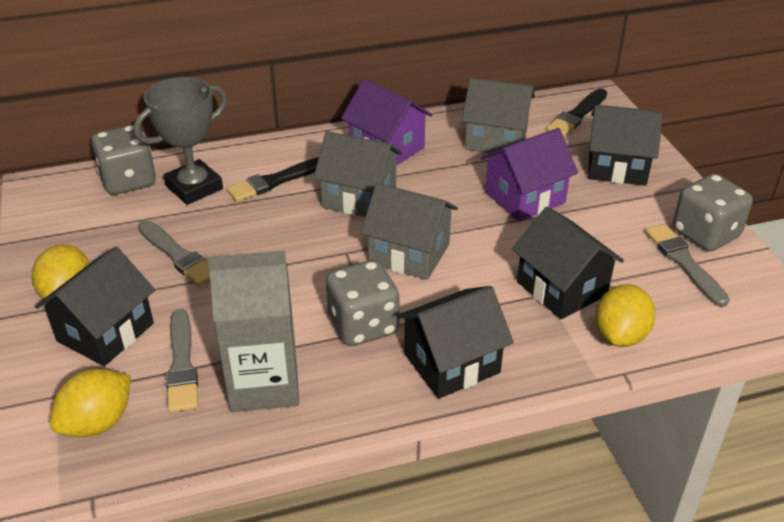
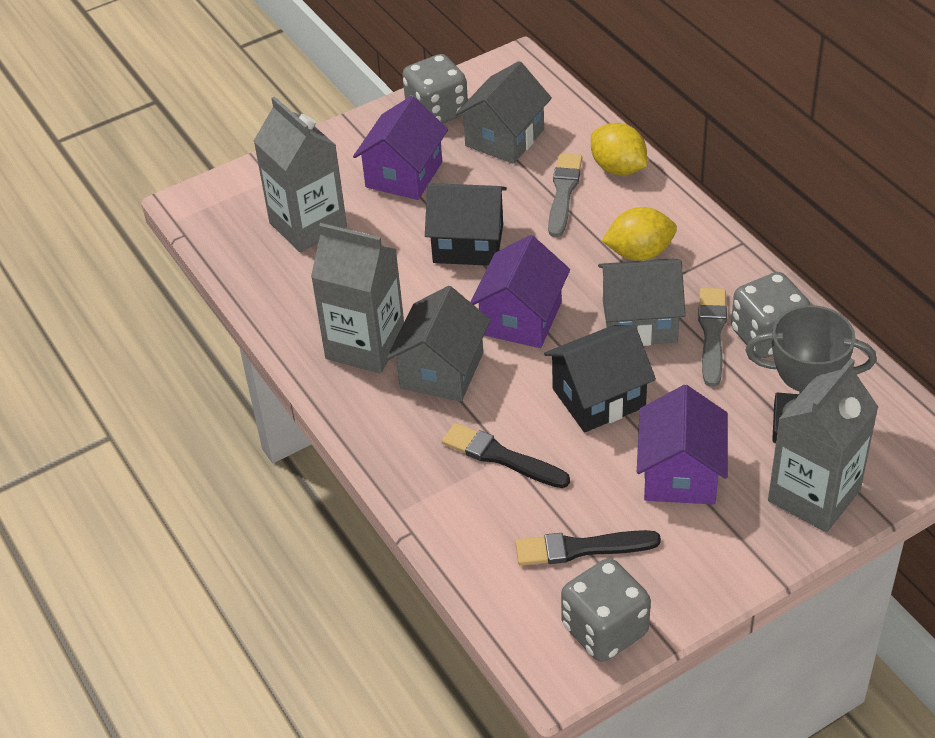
black house: [35,247,155,366] [396,286,514,399] [512,207,624,319] [588,105,663,186] = 4 -> [425,183,507,266] [544,325,656,432] = 2
grey brush: [138,220,210,286] [166,309,198,412] [645,224,730,307] = 3 -> [548,153,582,237] [698,288,727,387] = 2
grey carton: [208,250,299,412] = 1 -> [254,96,347,252] [311,223,404,373] [768,358,878,532] = 3
purple house: [341,79,432,165] [481,128,578,222] = 2 -> [353,96,448,200] [470,235,570,348] [637,385,728,504] = 3
yellow lemon: [32,244,89,299] [50,369,131,437] [595,284,655,347] = 3 -> [591,123,647,175] [602,207,677,261] = 2

